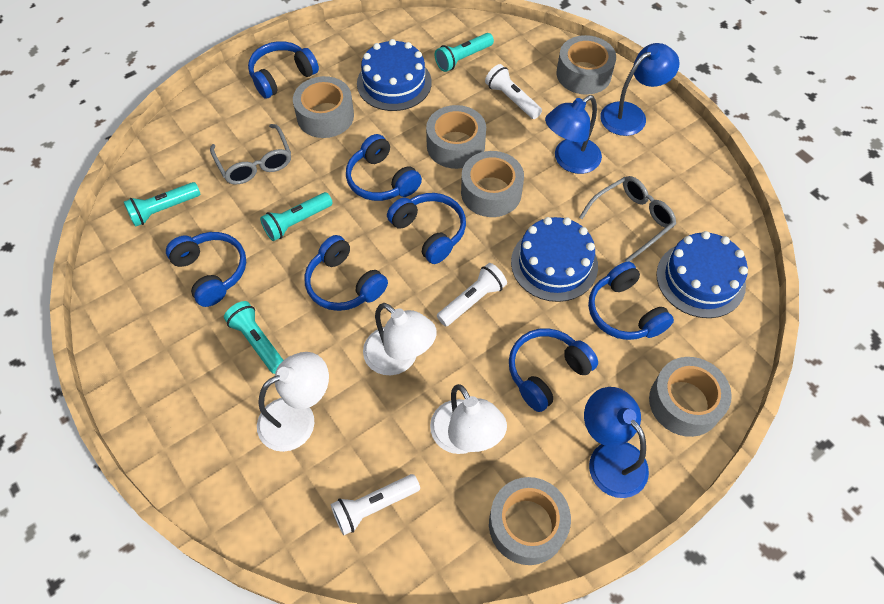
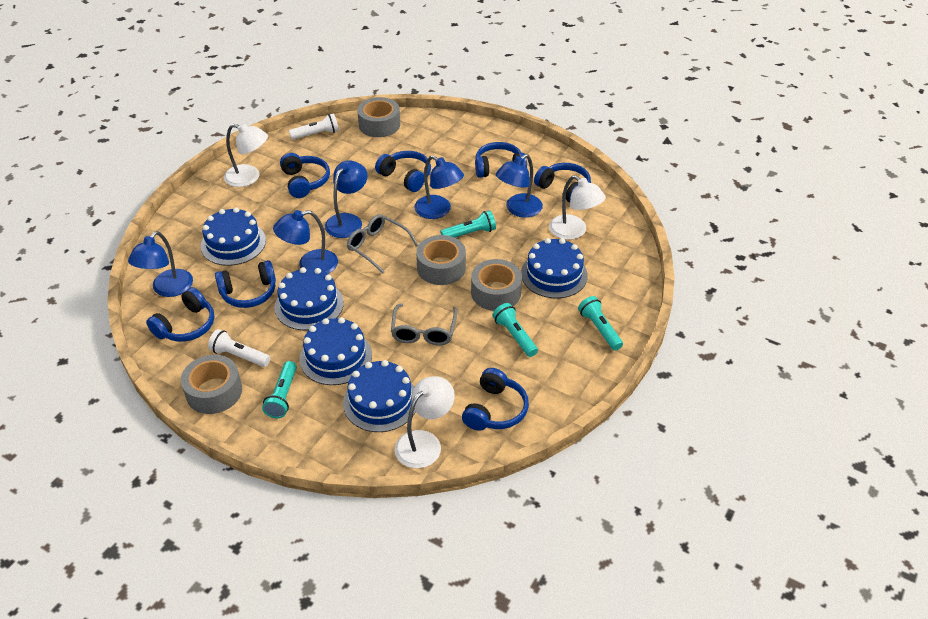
blue cake: [357,39,432,111] [511,217,598,302] [656,231,748,318] = 3 -> [201,207,266,266] [274,267,344,330] [300,317,372,385] [343,360,415,432] [521,238,588,299] = 5
blue lamp: [545,95,602,174] [584,387,649,498] [600,43,680,136] = 3 -> [128,231,193,297] [273,210,338,274] [325,161,368,238] [414,155,464,219] [496,154,543,218] = 5
grey tape: [293,76,354,138] [426,105,486,169] [461,151,524,217] [489,477,571,565] [556,35,616,95] [649,357,732,437] = 6 -> [181,355,242,414] [357,97,400,137] [416,235,466,285] [471,259,522,311] = 4
white flashlight: [331,474,420,535] [437,263,507,326] [485,64,542,119] = 3 -> [208,329,270,367] [289,113,339,140] = 2

